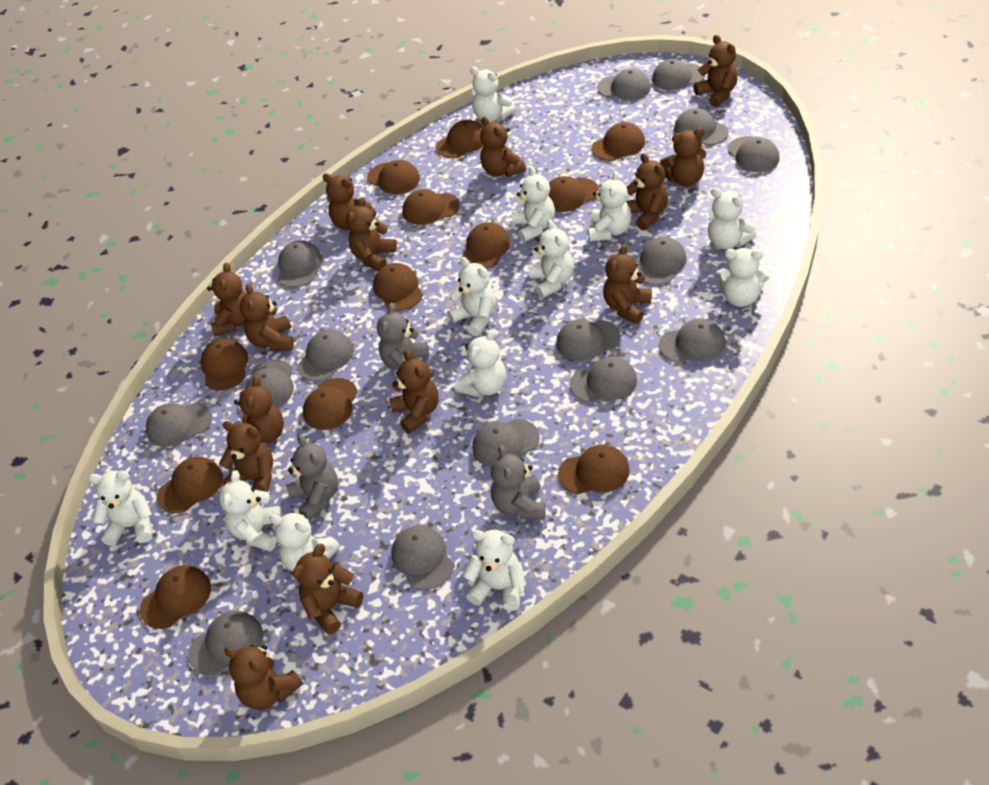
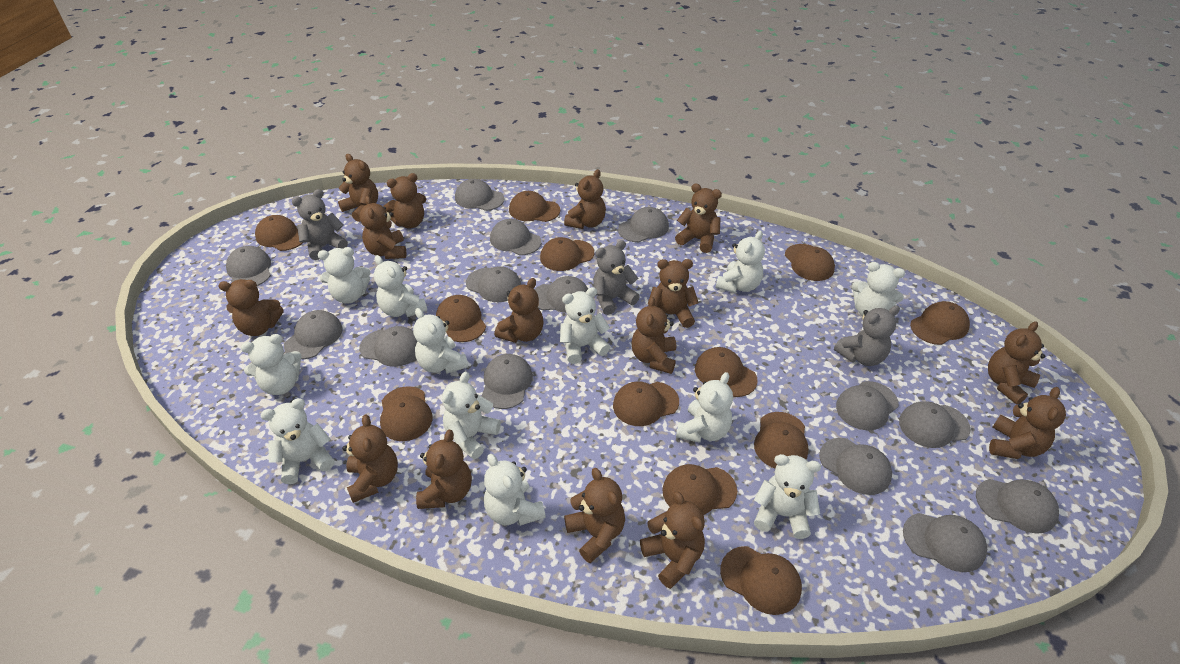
brown teddy bear: [207,262,247,336] [219,421,273,492] [224,644,303,710] [234,376,284,443] [240,284,294,351] [292,544,363,635] [322,173,376,230] [346,197,397,271] [389,350,438,434] [480,116,526,177] [603,244,652,324] [626,153,668,230] [660,128,706,186] [693,35,738,107] = 14 -> [219,279,284,336] [338,154,378,222] [342,414,398,503] [360,196,406,259] [383,173,426,228] [416,430,472,509] [494,278,543,343] [564,169,606,229] [564,468,625,563] [631,296,676,374] [640,491,705,589] [650,259,699,328] [675,183,722,253] [988,321,1045,405] [989,387,1066,459] = 15
grey cap: [146,403,212,447] [188,611,263,676] [245,360,294,407] [278,240,322,288] [297,330,354,381] [391,525,454,590] [472,419,540,467] [556,319,621,361] [570,356,637,402] [597,68,651,100] [636,237,687,285] [652,59,705,91] [659,319,725,362] [674,108,729,145] [728,136,779,172] = 15 -> [226,246,271,286] [284,310,342,359] [359,326,417,367] [455,179,505,211] [466,266,521,302] [482,354,533,409] [490,219,541,255] [535,276,588,313] [618,207,669,242] [819,438,892,495] [836,381,899,430] [899,401,971,448] [903,513,987,572] [976,479,1059,534] = 14

